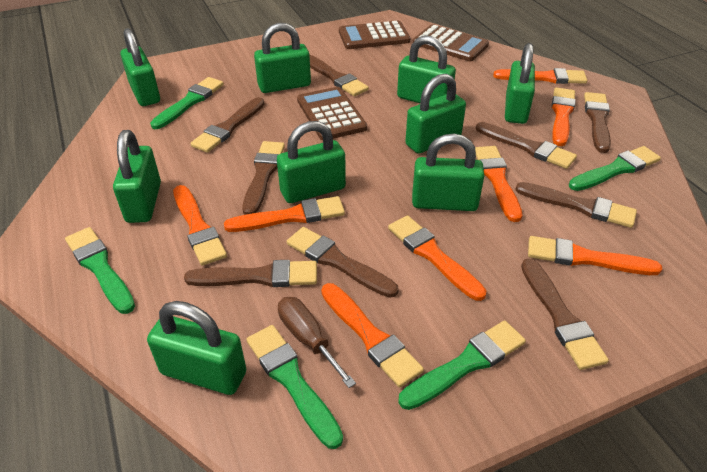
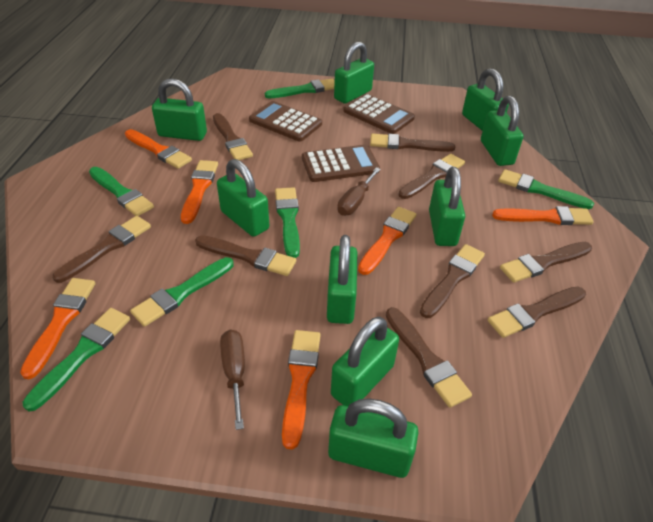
brown screwdriver: [278,297,356,388] = 1 -> [220,330,245,430] [337,168,380,216] = 2
green brush: [65,227,135,314] [150,77,224,129] [246,325,343,449] [398,320,526,410] [569,146,661,191] = 5 -> [23,308,130,411] [89,167,154,216] [130,257,234,327] [265,78,335,98] [275,187,300,258] [498,169,594,209] = 6
orange brush: [173,185,227,266] [224,196,345,232] [321,283,424,388] [388,216,487,301] [475,146,522,222] [493,68,587,84] [528,236,662,275] [552,87,576,146] = 8 -> [20,278,95,379] [125,129,192,169] [181,160,218,224] [282,330,321,450] [358,207,416,275] [492,206,593,225] = 6

